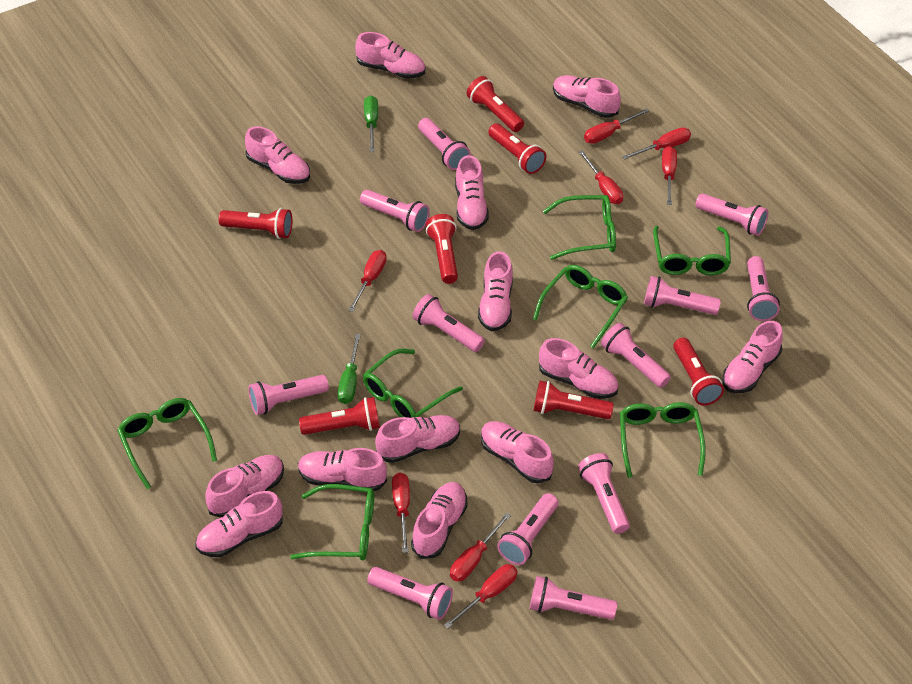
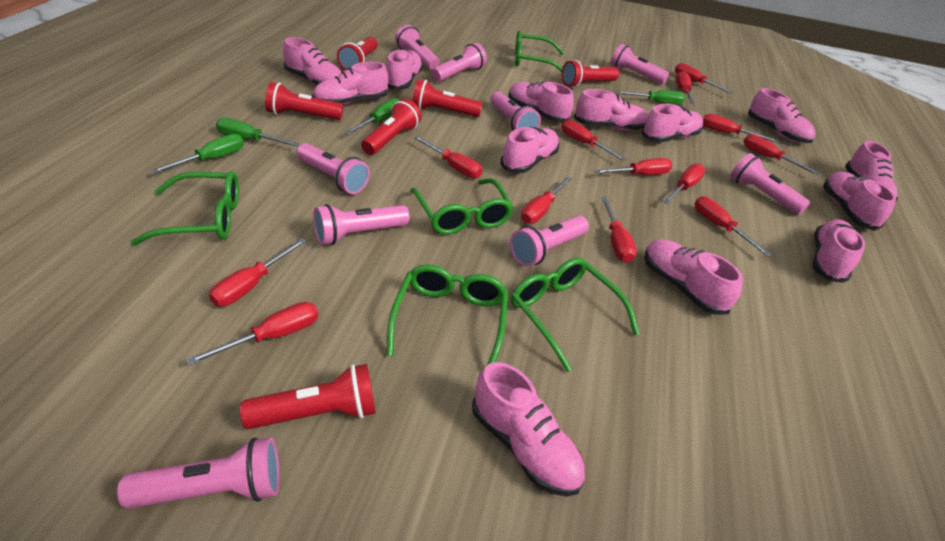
green glasses: [117,398,217,489] [290,484,374,560] [363,349,463,418] [533,265,628,349] [543,195,616,260] [620,402,706,478] [653,226,731,275] = 7 -> [130,171,239,246] [387,264,508,365] [410,178,514,235] [511,258,640,372] [515,30,564,72] = 5
green screwdriver: [338,334,361,404] [364,95,378,152] = 2 -> [151,134,244,174] [216,118,300,147] [345,98,400,135] [615,90,685,105] = 4
pink flashlight: [248,375,329,415] [360,190,430,232] [367,567,453,620] [412,294,485,352] [418,118,471,170] [497,493,558,565] [530,576,617,620] [578,453,630,534] [601,323,671,388] [644,276,721,315] [696,194,768,236] [747,256,780,321] = 12 -> [117,437,280,509] [297,143,370,194] [313,204,410,245] [395,25,440,70] [432,43,487,82] [490,92,541,130] [510,215,589,266] [611,44,669,84] [731,153,810,215] = 9
red flashlight: [219,208,292,239] [299,397,380,435] [426,214,458,284] [467,76,524,132] [488,123,546,174] [533,381,614,419] [673,338,724,406] = 7 -> [240,364,376,429] [265,82,343,120] [337,37,378,70] [361,99,422,155] [412,79,483,117] [562,60,619,87] = 6
red screwdriver: [348,250,387,312] [392,473,410,553] [444,564,517,629] [450,512,511,582] [579,150,623,204] [584,109,649,144] [622,128,691,160] [662,146,677,205] = 8 -> [186,302,318,366] [209,238,306,306] [414,136,482,178] [521,177,572,224] [561,119,627,161] [594,158,672,175] [601,197,637,263] [663,164,705,204] [675,63,733,94] [676,71,695,105] [695,196,772,257] [703,114,778,143] [744,134,820,175] = 13

